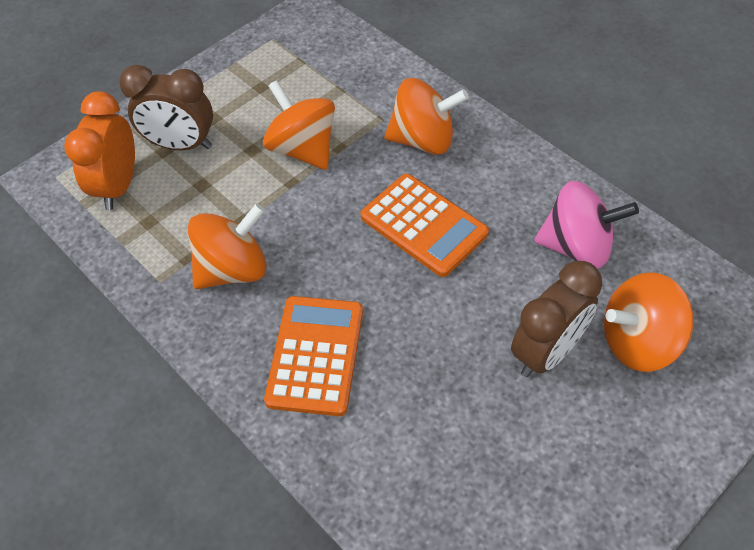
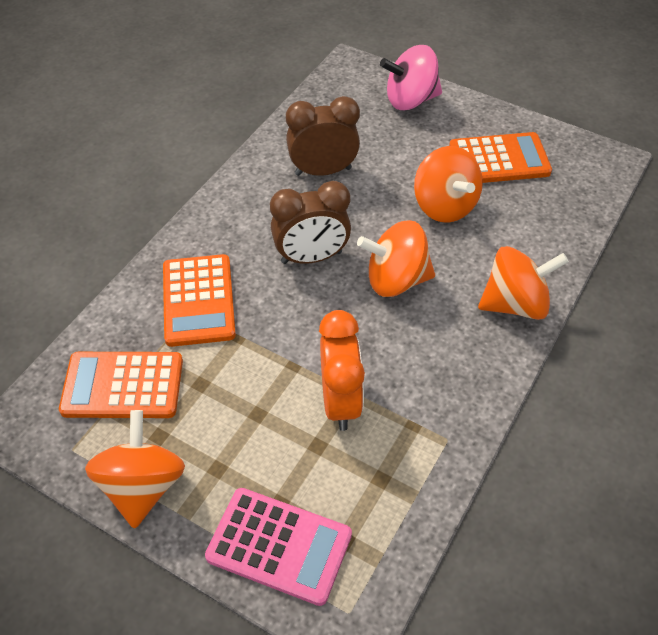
orange calculator: [264,296,363,416] [361,174,489,277] = 2 -> [59,352,183,418] [163,254,236,347] [449,132,552,183] = 3
pink calculator: none = 0 -> [205,488,352,606] = 1

